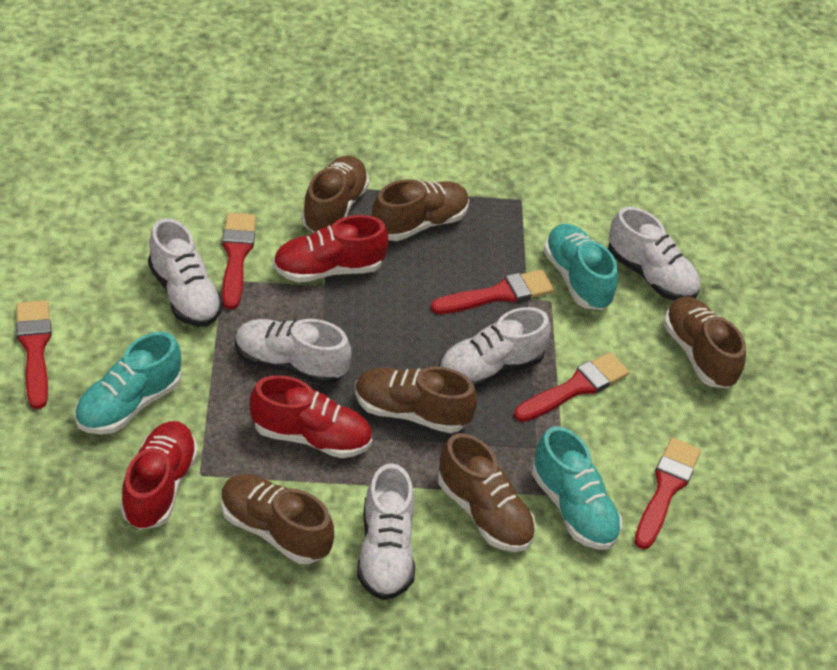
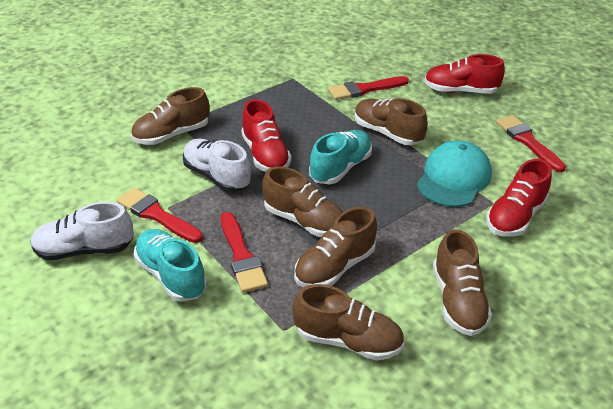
red brush: [16,300,52,409] [222,213,256,310] [431,269,554,314] [514,352,629,422] [634,438,701,549] = 5 -> [117,188,203,243] [221,212,268,293] [328,76,409,100] [496,115,566,172] = 4
turquoise cap: none = 0 -> [417,140,492,207] = 1
turquoise shoe: [74,332,181,435] [532,426,622,550] [543,224,618,310] = 3 -> [134,229,207,302] [309,130,372,184] = 2
white shoe: [148,218,223,327] [235,319,352,385] [357,463,415,600] [439,307,551,388] [608,207,700,301] = 5 -> [30,202,134,260] [182,139,251,192] = 2

